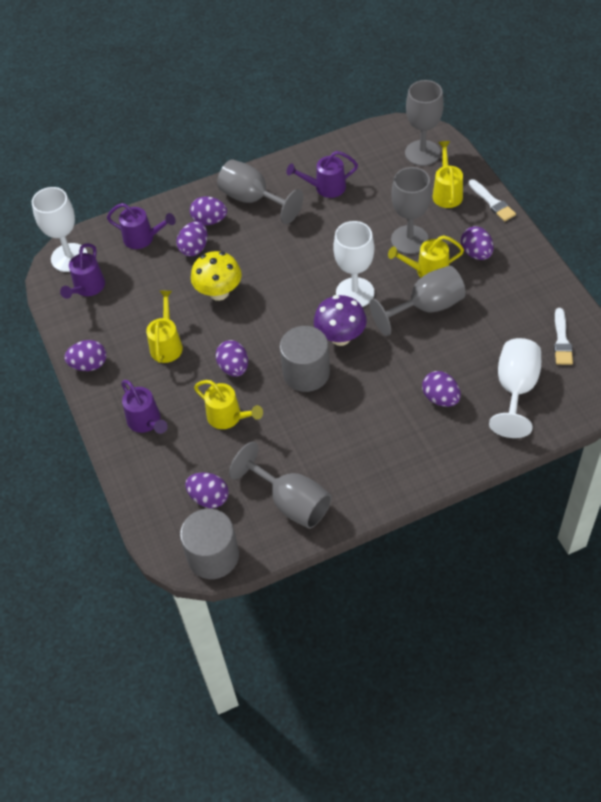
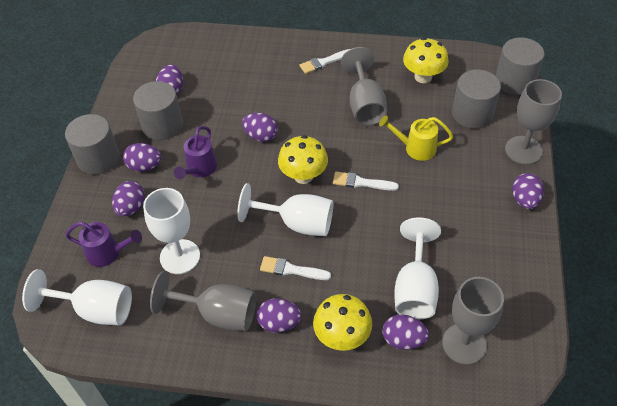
grey cylinder: [180,509,239,579] [280,326,330,392] = 2 -> [65,114,120,175] [133,81,183,140] [452,70,501,129] [496,37,544,95] = 4
grey goblet: [217,160,304,224] [229,442,332,529] [370,266,466,336] [391,167,431,254] [405,80,444,166] = 5 -> [150,271,256,331] [341,47,387,126] [442,277,504,365] [505,79,562,165] = 4
purple mushroom: [314,295,367,346] = 1 -> none = 0
purple watering can: [60,243,105,299] [107,203,176,249] [121,380,168,434] [286,151,358,198] = 4 -> [65,222,142,267] [174,126,217,179] = 2
white brush: [469,179,516,221] [554,308,573,365] = 2 -> [260,256,331,280] [299,49,350,74] [333,172,399,191] = 3
white goblet: [32,187,87,272] [333,221,374,307] [489,338,541,438] = 3 -> [22,269,132,325] [143,188,200,274] [237,183,333,236] [394,217,441,320] = 4
yellow mushroom: [191,251,242,301] = 1 -> [278,135,328,184] [313,294,372,351] [403,38,449,83] = 3
yellow watering can: [146,291,183,363] [194,380,263,429] [388,235,464,278] [433,141,463,208] = 4 -> [379,116,453,161] = 1

